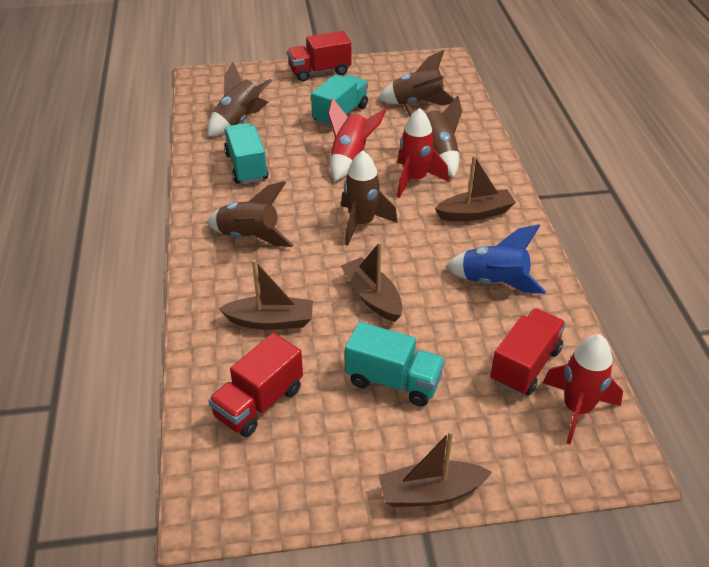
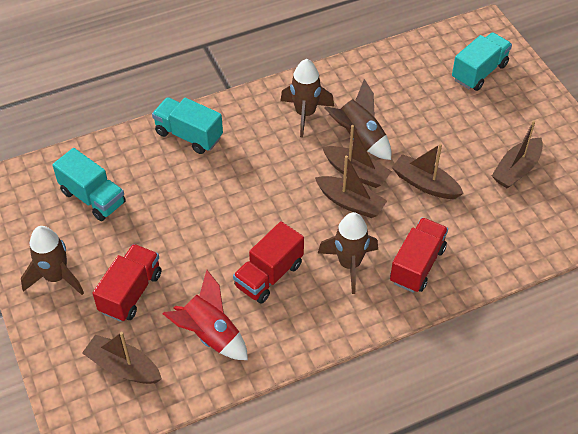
blue rocket: [445,224,546,294] = 1 -> none = 0
brown boat: [218,260,313,330] [341,242,402,322] [379,431,492,507] [435,155,516,221] = 4 -> [82,332,162,384] [315,155,387,218] [322,125,392,188] [392,144,464,199] [492,120,543,189] = 5
brown rocket: [207,181,293,247] [208,62,272,136] [341,150,398,246] [378,50,454,106] [404,95,462,177] = 5 -> [21,226,84,295] [280,59,334,138] [318,212,378,294] [325,79,391,160] = 4
red rocket: [328,98,387,181] [397,108,449,198] [543,334,623,444] = 3 -> [163,270,248,360] = 1

